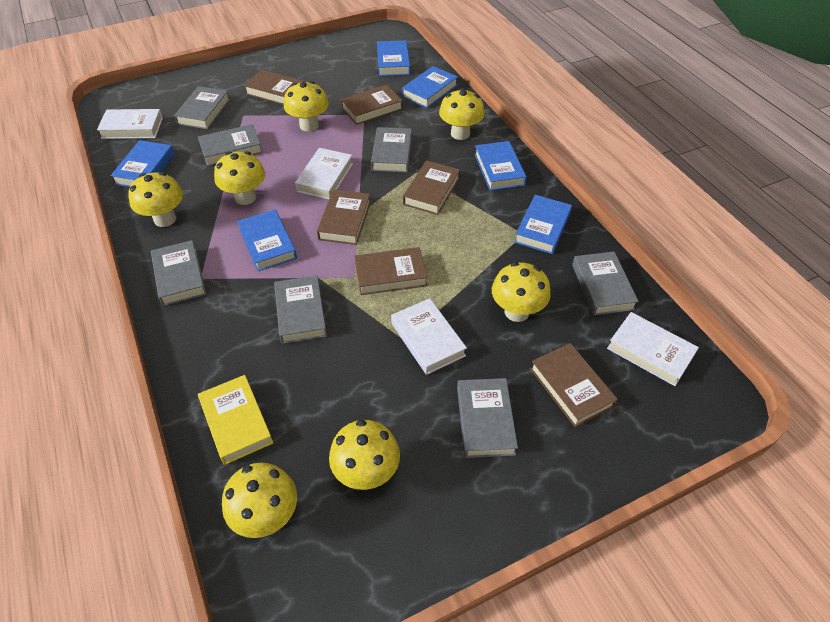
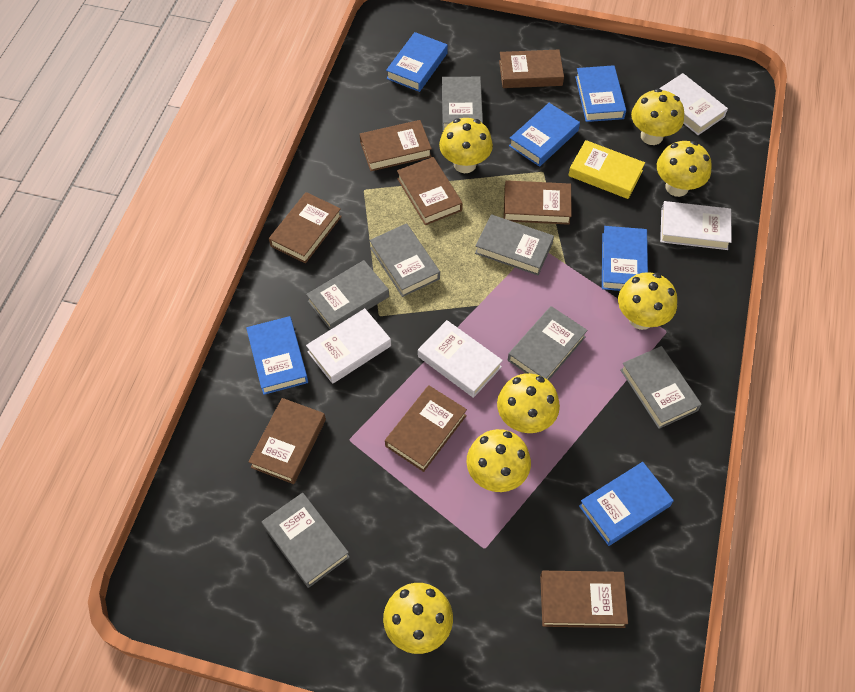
brown book: [244,70,305,105] [317,189,371,245] [341,85,402,125] [355,247,427,295] [403,160,460,215] [530,343,618,427] = 6 -> [249,398,326,484] [269,192,342,264] [360,120,432,171] [385,385,467,472] [397,157,463,225] [499,50,564,88] [504,180,572,225] [540,571,628,628] = 8

